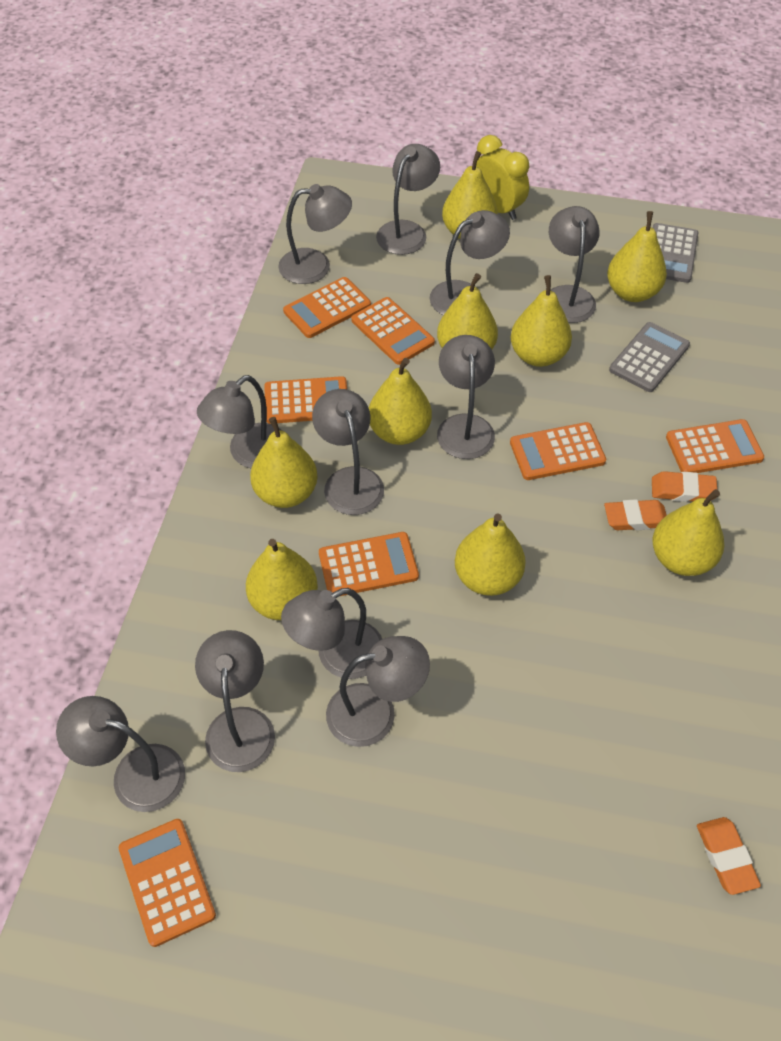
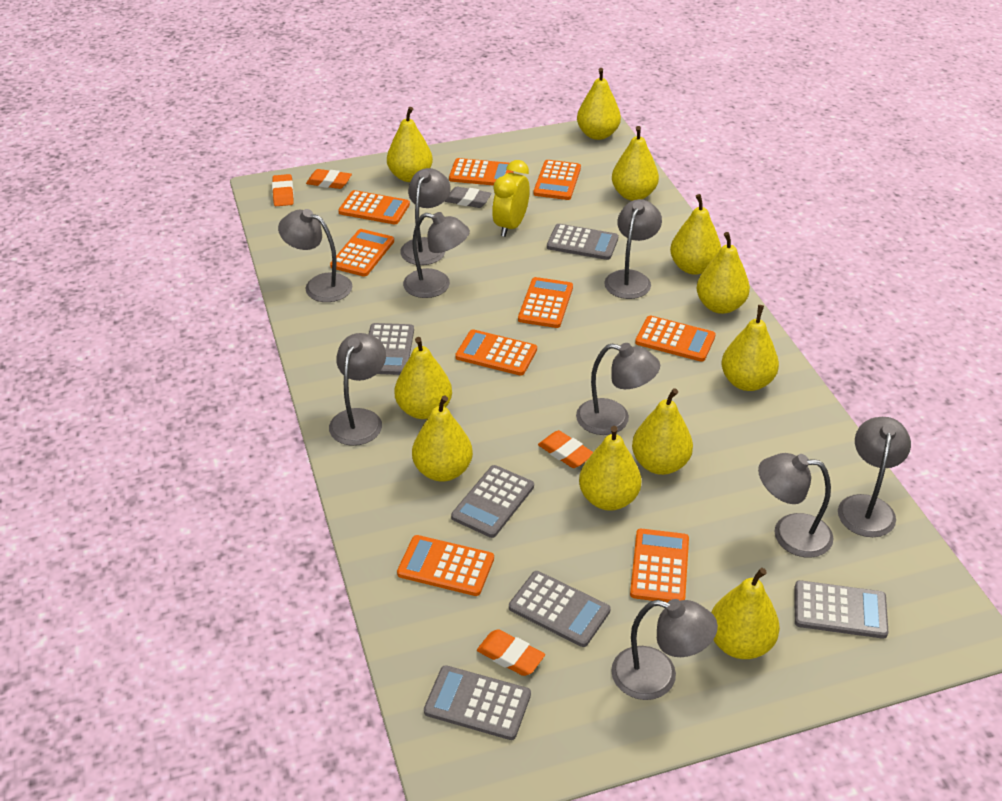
grey calculator: [609,322,690,392] [653,223,698,283] = 2 -> [368,323,414,375] [424,665,531,740] [451,465,534,538] [509,571,611,647] [547,224,619,260] [795,580,888,639] = 6
grey eraser: none = 0 -> [445,187,492,208] = 1
grey lamp: [56,696,185,812] [195,630,275,772] [197,375,282,468] [278,184,352,284] [281,588,382,679] [312,389,384,515] [326,636,430,747] [376,144,440,255] [430,210,510,315] [437,335,495,459] [549,206,600,323] = 11 -> [278,209,352,302] [329,333,386,446] [400,168,451,265] [403,212,470,298] [576,343,660,435] [604,199,662,299] [611,599,718,700] [758,453,833,558] [838,417,911,537] = 9
orange calculator: [119,819,216,947] [264,376,347,424] [283,277,371,338] [319,532,419,596] [351,297,435,365] [510,422,606,480] [666,419,764,473] = 7 -> [330,229,394,277] [338,190,410,224] [397,535,494,596] [449,158,514,186] [455,329,537,376] [518,277,573,328] [533,160,581,200] [630,528,689,603] [635,316,716,362] = 9
orange eraser: [604,499,667,530] [652,471,717,502] [697,817,761,895] = 3 -> [272,174,294,206] [306,169,352,189] [477,629,545,676] [538,430,593,468] = 4
yellow pear: [246,539,318,620] [250,417,318,508] [369,358,432,445] [437,273,498,349] [442,151,498,239] [455,513,526,596] [511,275,572,367] [607,211,667,302] [652,489,724,576] = 9 -> [387,107,433,182] [394,337,452,419] [412,396,473,482] [577,68,621,140] [579,426,641,511] [612,126,659,201] [632,388,693,475] [670,194,721,275] [696,232,750,314] [711,568,780,659] [722,305,779,391] = 11

